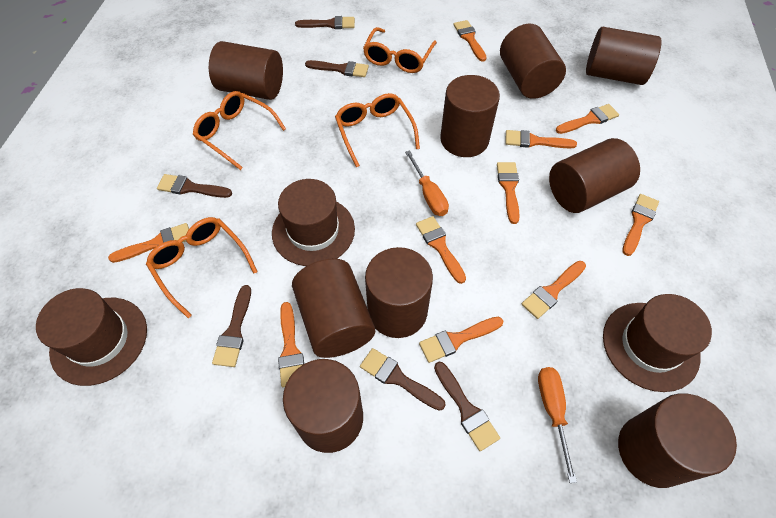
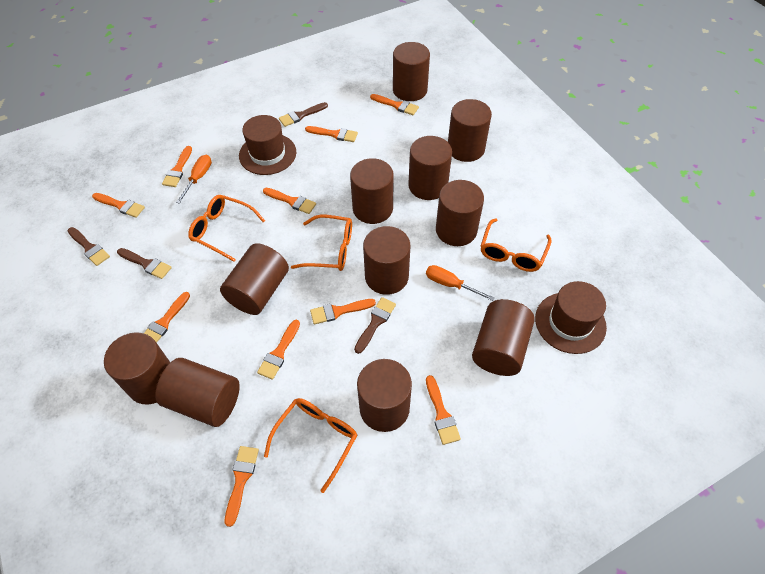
brown brush: [157,174,232,198] [212,285,251,367] [295,16,355,29] [305,60,369,77] [360,348,446,411] [434,362,500,451] = 6 -> [68,227,110,266] [117,248,172,279] [279,102,328,127] [354,297,396,354] = 4
brown cylinder: [209,41,283,100] [283,359,363,453] [292,259,375,358] [365,247,433,338] [440,75,500,157] [500,24,566,99] [549,138,640,213] [586,27,662,85] [618,393,737,488] = 9 -> [104,332,170,405] [155,358,240,427] [220,243,289,315] [350,158,394,224] [357,359,412,432] [363,226,410,295] [393,42,430,101] [408,136,452,200] [436,180,484,246] [448,99,492,162] [472,299,535,376] = 11
brown hat: [36,288,147,386] [272,179,355,266] [603,294,712,392] = 3 -> [239,115,296,175] [535,281,607,354] = 2

